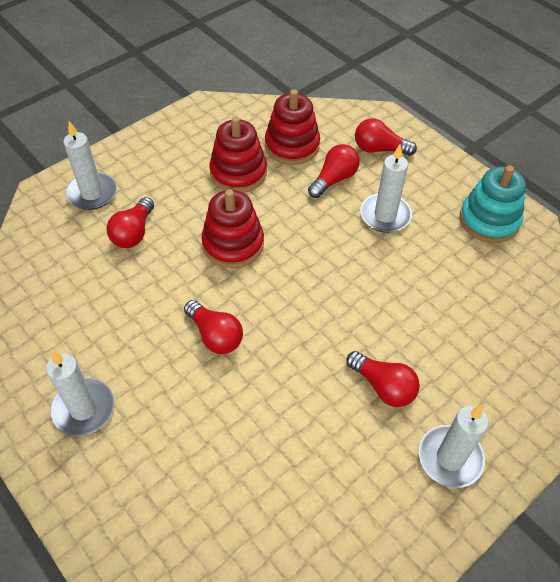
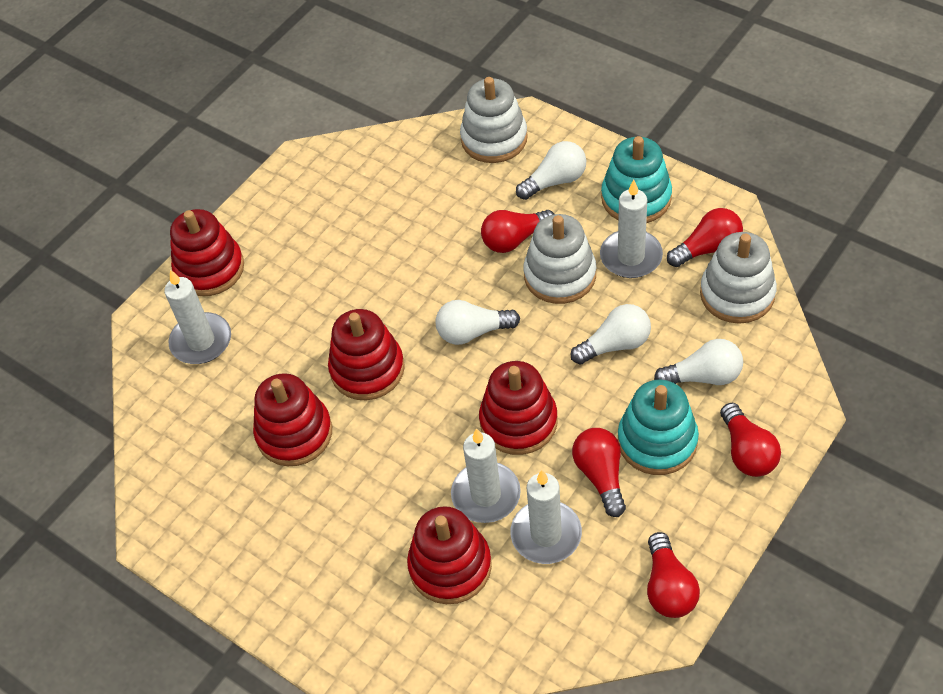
red stacking toy: [201,189,264,268] [209,117,267,193] [265,89,320,165] = 3 -> [170,209,244,296] [253,373,332,466] [328,309,405,400] [407,506,492,604] [479,361,558,455] = 5
turquoise stacking toy: [460,165,526,243] = 1 -> [601,136,672,223] [618,380,699,475] = 2
white light bulb: none = 0 -> [435,300,520,345] [516,141,586,200] [570,304,651,365] [654,339,743,385] = 4
white stacking toy: none = 0 -> [460,77,528,163] [523,214,596,304] [700,232,777,324] = 3

